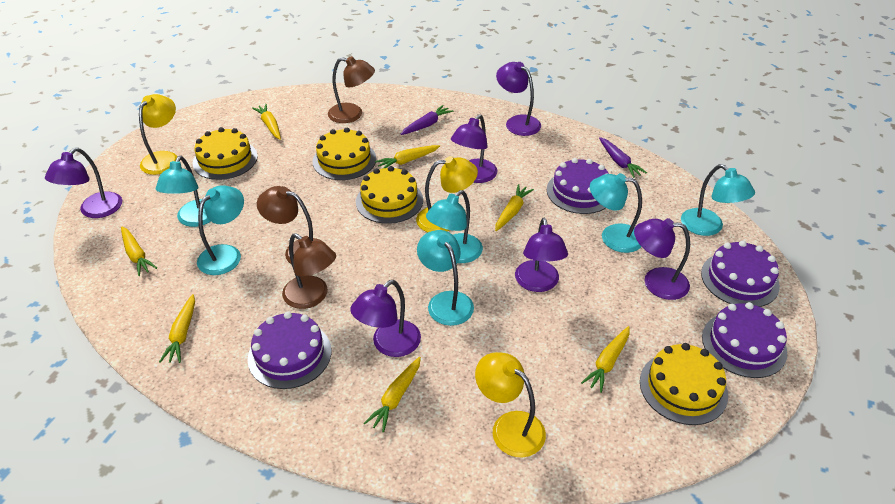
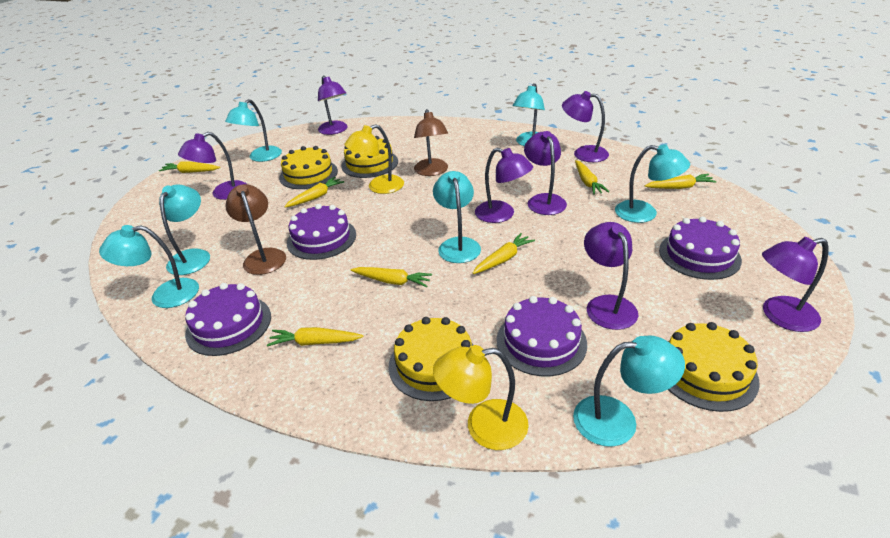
brown lamp: [257,186,324,265] [282,233,336,309] [328,56,375,123] = 3 -> [225,184,286,275] [414,109,448,176] = 2
purple carrot: [400,105,453,135] [599,137,647,178] = 2 -> none = 0
purple lamp: [45,148,122,218] [350,280,421,357] [451,114,497,183] [496,62,541,136] [515,218,568,292] [634,218,690,300] = 6 -> [178,132,247,200] [318,75,347,135] [475,148,533,223] [524,131,567,215] [562,91,609,162] [584,222,638,330] [762,237,829,332] = 7
turquoise lamp: [155,156,211,227] [197,185,244,275] [417,230,474,326] [426,190,483,263] [590,173,642,253] [681,164,755,236] = 6 -> [99,225,199,308] [159,184,210,275] [225,99,282,162] [433,171,481,263] [513,83,545,146] [573,335,685,447] [615,144,690,223] = 7
yellow lamp: [139,94,178,175] [416,156,478,232] [475,352,546,457] = 3 -> [344,124,404,194] [433,345,529,450] = 2

